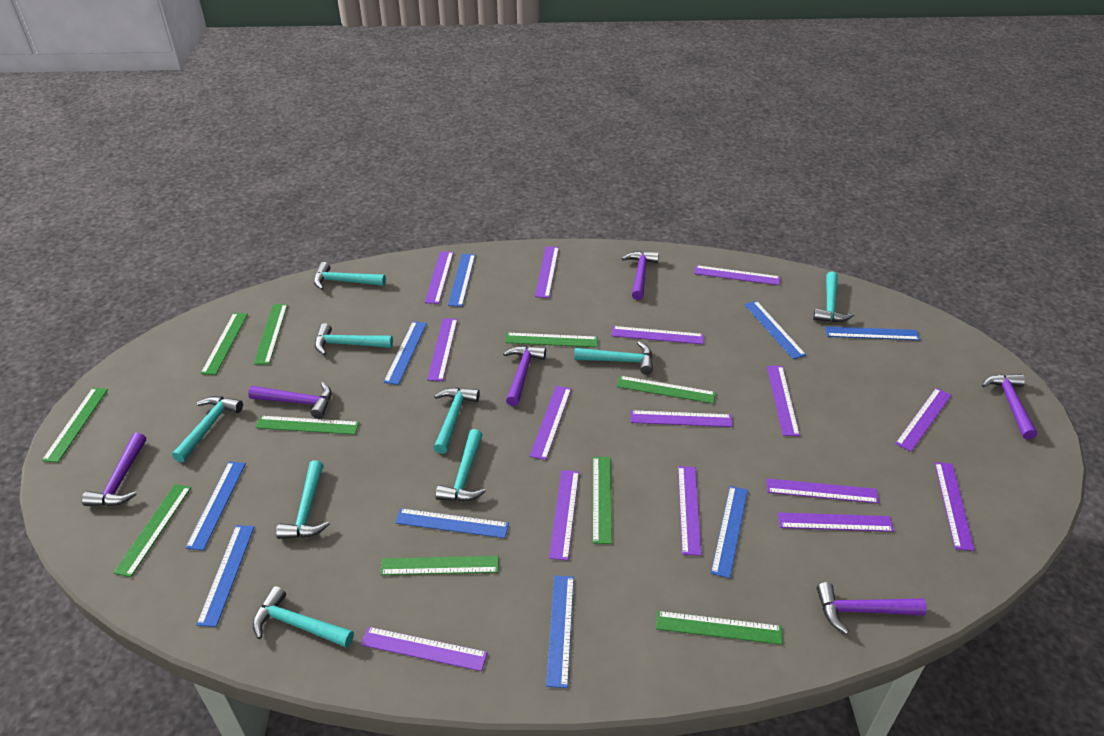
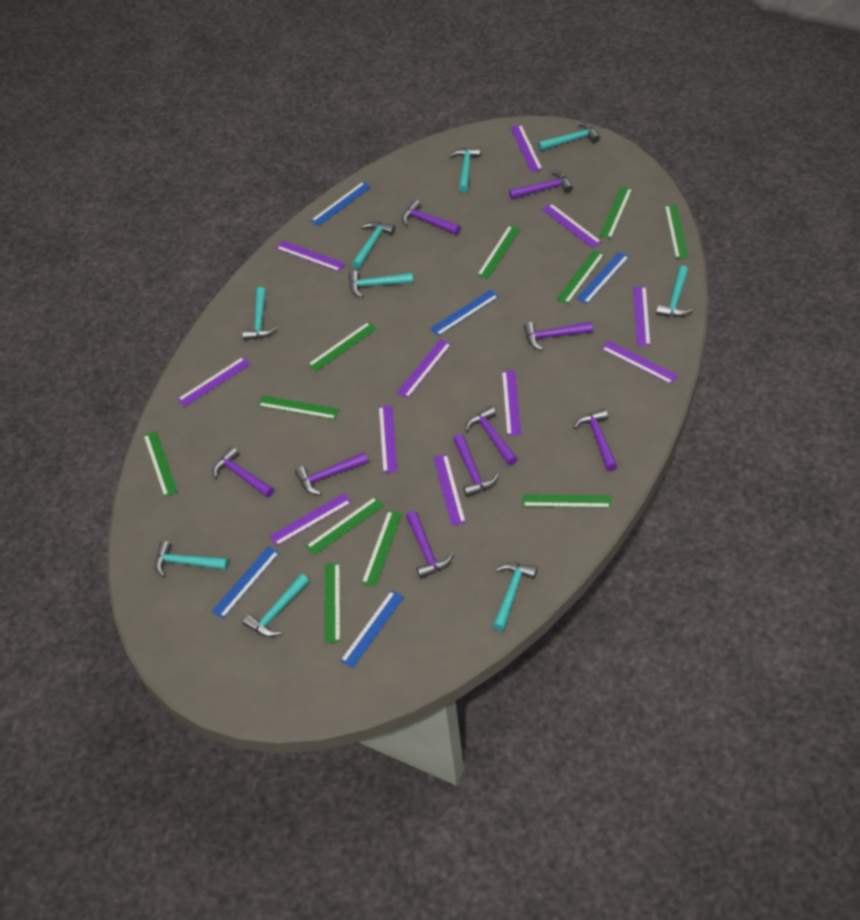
blue ruler: [186,462,246,550] [196,525,254,627] [383,321,427,385] [395,508,509,538] [448,254,475,307] [546,576,574,688] [711,486,748,578] [744,301,806,359] [825,326,920,340] = 9 -> [212,546,279,618] [311,182,371,226] [340,590,404,668] [430,290,499,336] [576,252,629,304] = 5
green ruler: [42,388,108,463] [114,484,191,577] [201,313,248,375] [254,304,288,365] [255,416,359,435] [380,556,499,575] [505,333,598,347] [593,457,612,544] [617,376,716,404] [656,611,782,645] = 10 -> [143,431,178,497] [258,395,339,419] [306,497,384,555] [308,322,377,372] [325,563,340,643] [362,510,402,587] [477,225,521,279] [522,494,611,508] [556,250,605,304] [599,186,632,239] [665,204,689,259] = 11
purple hammer: [82,433,146,506] [248,382,332,419] [503,346,546,406] [622,251,659,300] [816,582,927,634] [982,374,1037,439] = 6 -> [213,447,274,498] [295,452,368,495] [402,199,461,235] [406,511,453,579] [453,434,498,497] [465,406,518,465] [509,170,573,199] [523,322,593,350] [573,409,618,471] = 9
purple ruler: [361,627,488,671] [425,251,454,304] [427,318,458,381] [529,386,571,460] [535,246,559,298] [549,470,579,561] [611,326,704,344] [631,410,733,427] [678,466,702,556] [694,265,780,285] [767,366,800,436] [767,478,879,503] [778,512,894,532] [895,388,951,452] [935,462,975,551] = 15 -> [177,357,251,407] [269,493,352,546] [276,240,345,272] [379,405,397,473] [397,339,451,398] [433,454,466,526] [502,370,521,436] [510,125,542,172] [542,204,601,248] [601,341,678,384] [633,286,651,346] = 11

